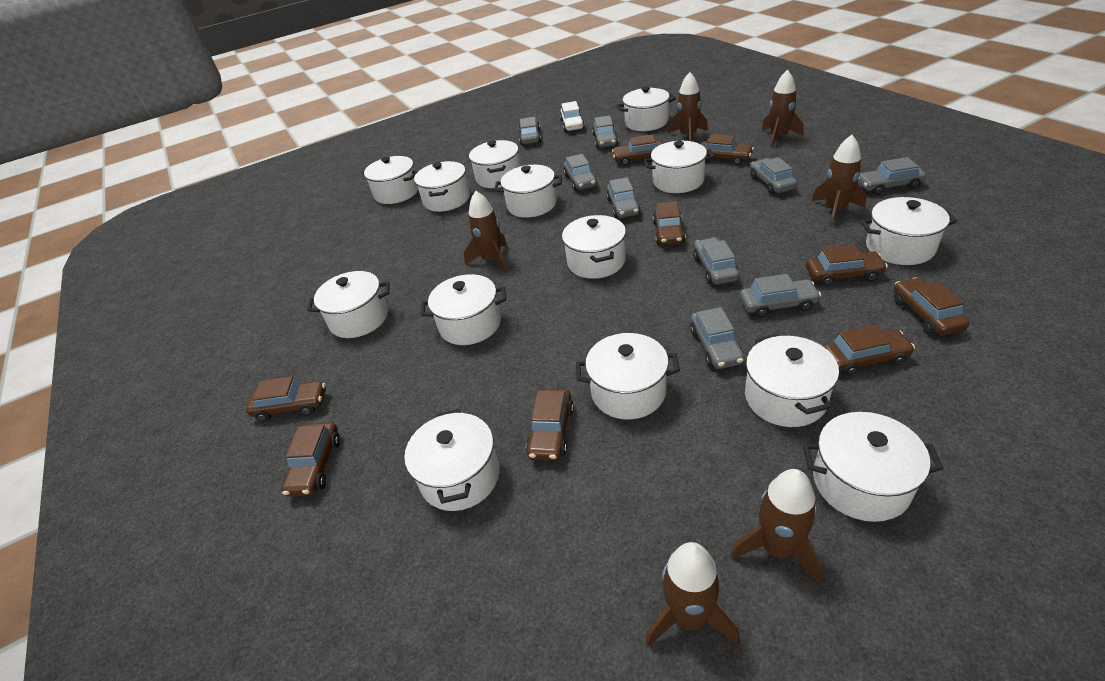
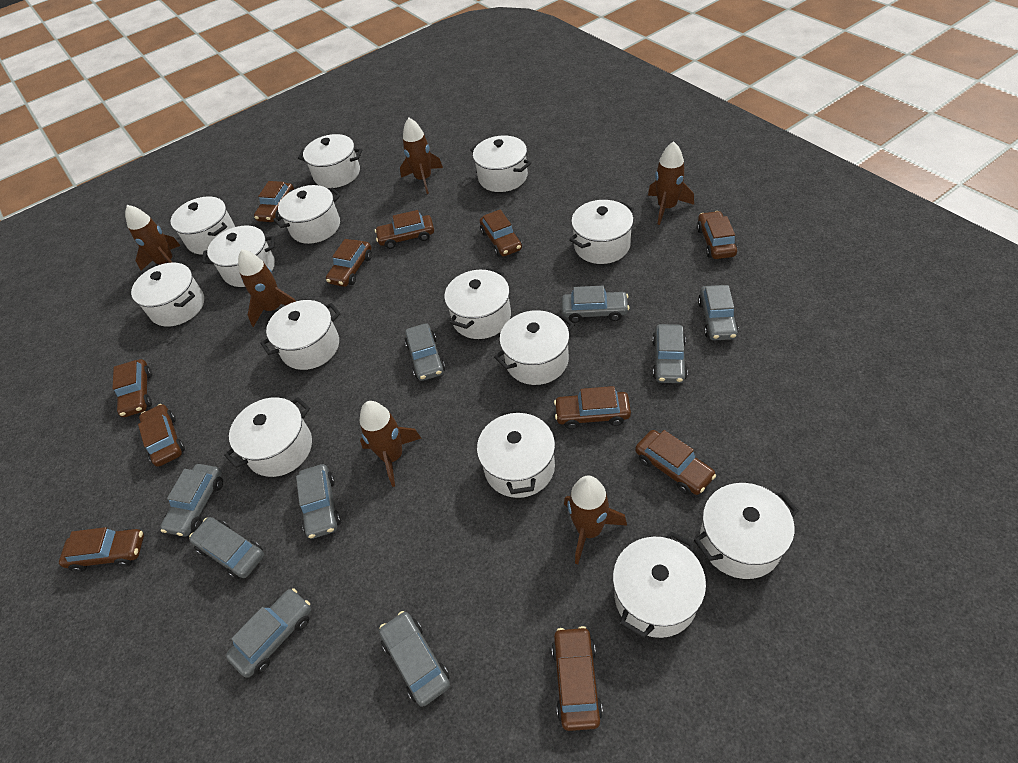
brown car: [246,376,326,422] [281,423,340,497] [526,389,574,461] [612,134,663,166] [653,201,686,245] [701,134,754,165] [806,245,888,286] [823,325,915,376] [894,277,969,336] = 9 -> [59,527,144,572] [112,359,152,417] [138,404,185,467] [254,181,294,222] [326,239,372,287] [375,210,434,249] [480,209,522,256] [552,626,603,731] [554,386,631,429] [635,430,716,495] [697,211,737,259] = 11
white car: [560,101,585,132] = 1 -> none = 0

